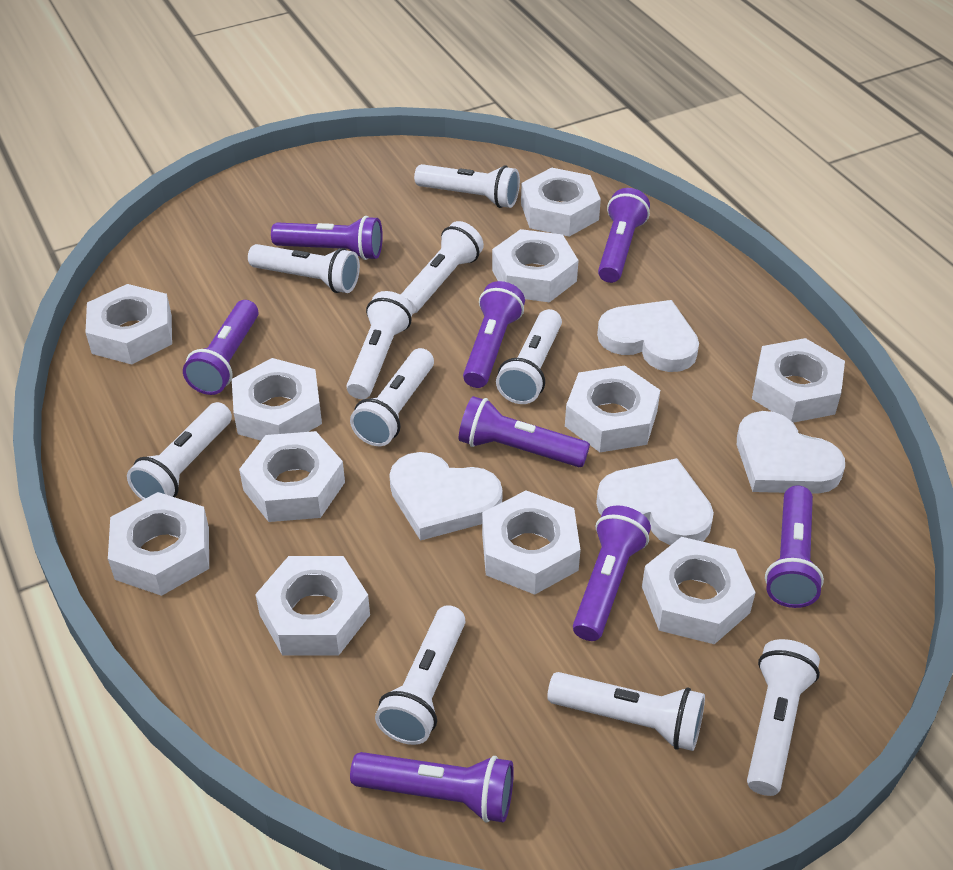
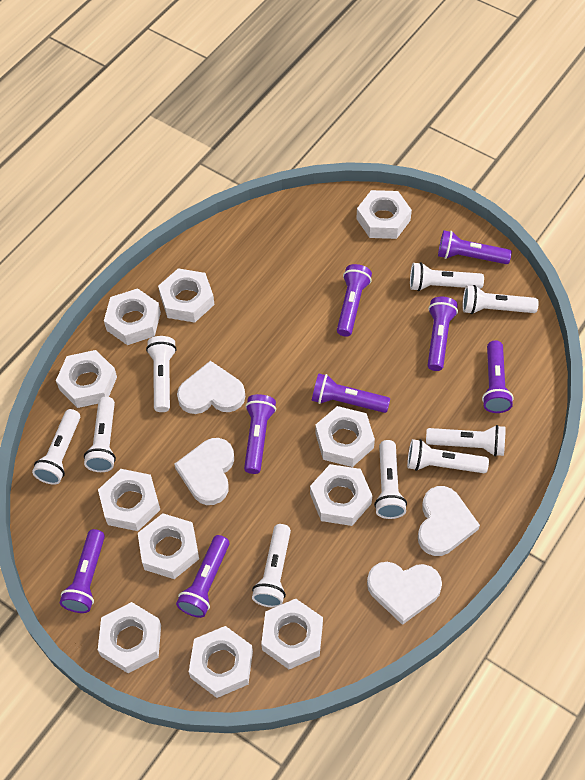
white flashlight: [127,402,232,500] [248,244,360,293] [346,291,413,399] [350,348,434,446] [375,605,466,745] [401,221,484,314] [414,164,520,208] [496,309,562,404] [547,672,705,751] [747,639,820,796] = 10 -> [32,409,80,485] [84,397,116,472] [146,336,176,412] [252,524,291,608] [374,440,407,519] [407,439,489,473] [410,262,484,291] [426,425,506,457] [463,285,539,314] = 9

